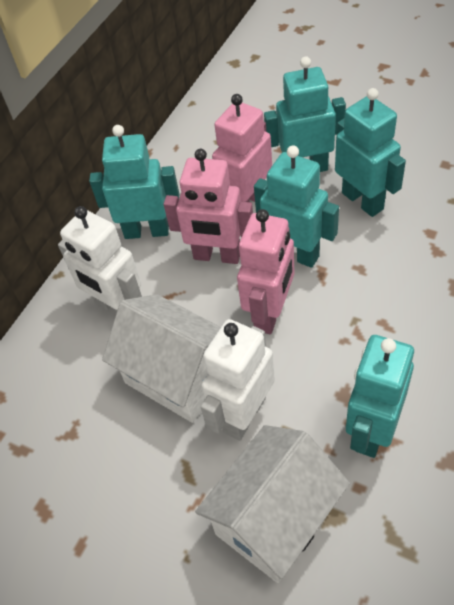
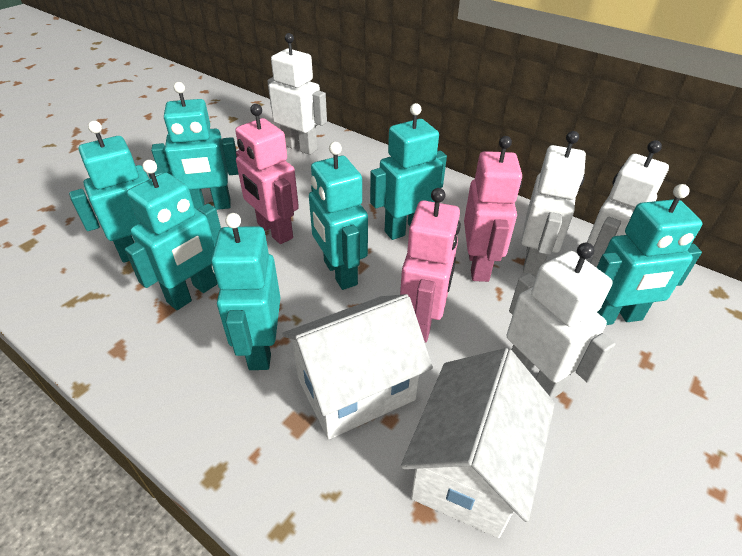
turquoise robot: [89,125,179,239] [254,145,339,268] [264,56,346,172] [335,88,406,217] [346,335,414,458] = 5 -> [69,121,163,263] [125,160,221,310] [151,82,239,210] [211,213,280,370] [309,142,368,290] [370,103,447,240] [597,184,703,325] = 7
white robot: [58,206,142,313] [201,319,275,441] = 2 -> [267,33,327,155] [507,243,615,399] [521,131,586,276] [587,140,669,268] = 4

